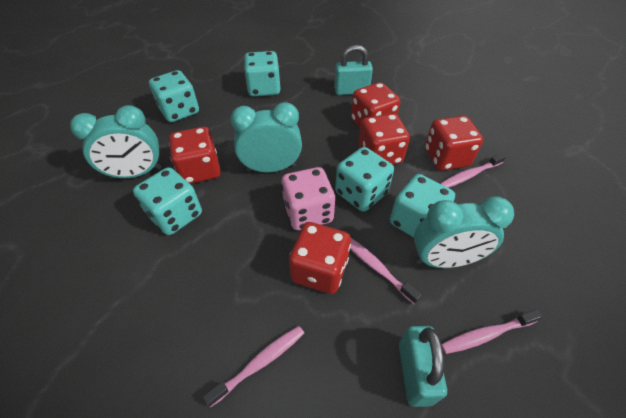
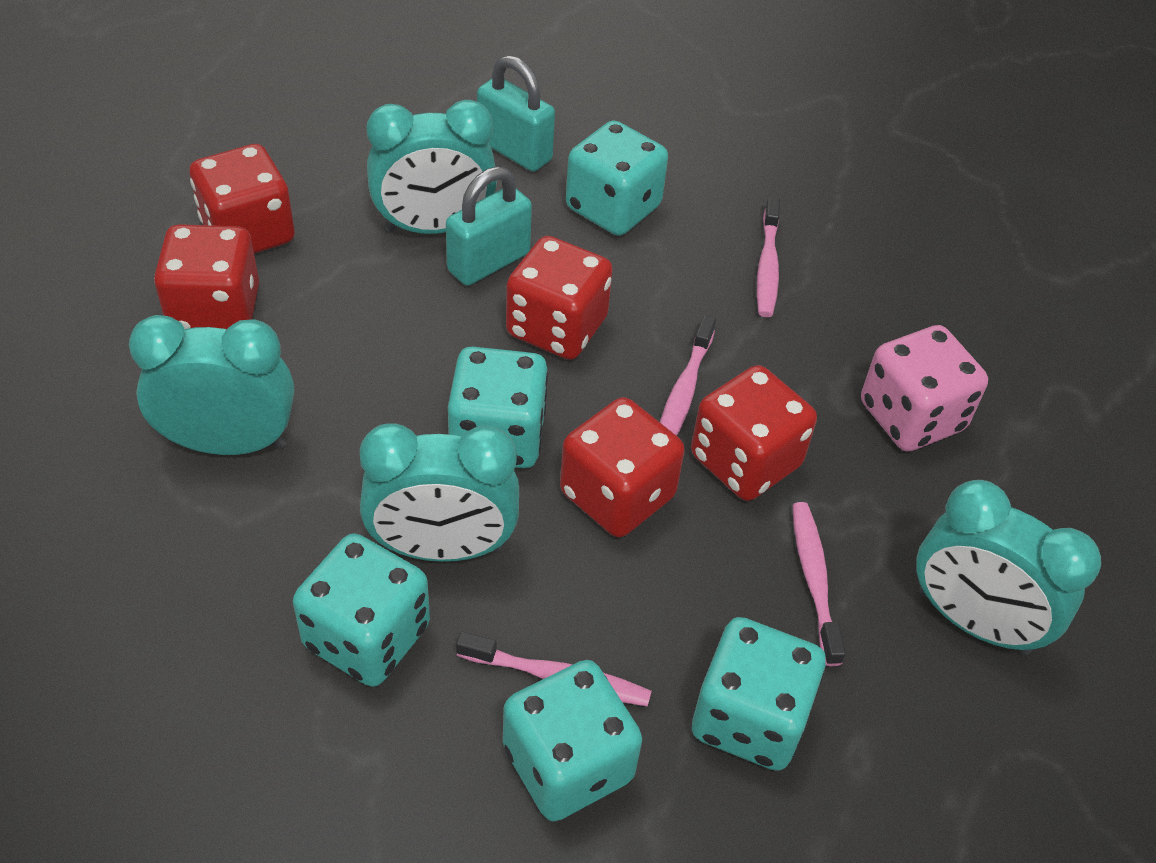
turquoise clock: [70,105,162,179] [230,102,302,172] [414,196,514,268] = 3 -> [129,315,294,455] [359,423,519,562] [366,100,497,234] [916,480,1101,655] = 4

